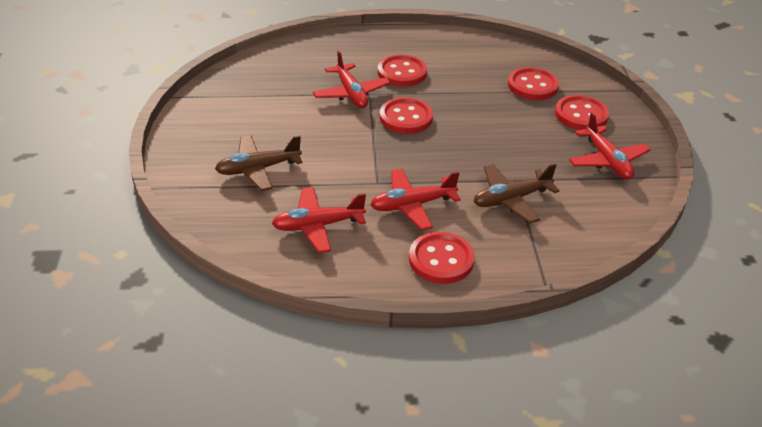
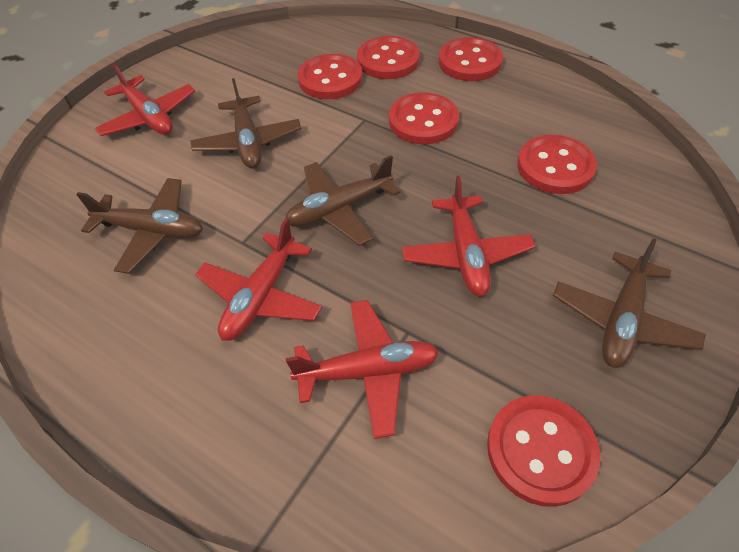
brown plane: [215,135,303,191] [473,163,559,223] = 2 -> [76,178,203,274] [190,78,302,169] [286,155,400,246] [553,238,706,368] = 4
red button: [378,55,427,87] [380,97,433,134] [409,232,475,284] [508,67,559,100] [555,95,609,130] = 5 -> [298,54,362,99] [357,36,420,79] [389,92,459,144] [439,37,503,81] [487,395,600,507] [517,135,597,194] = 6

